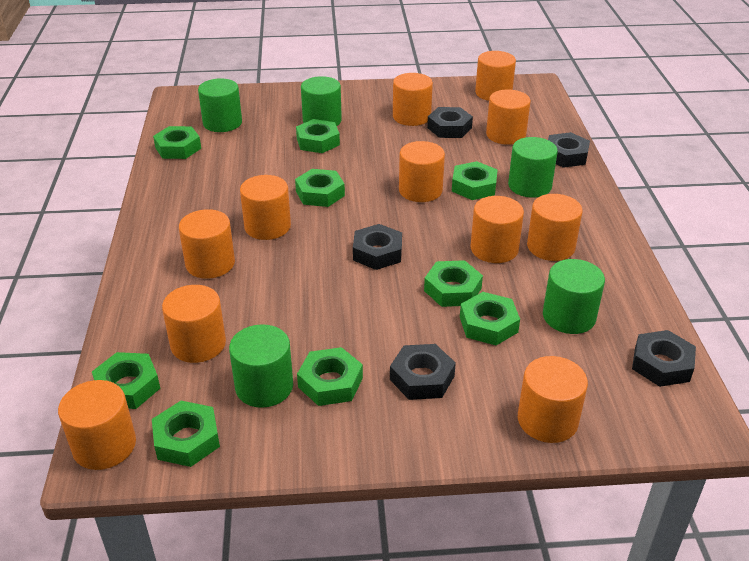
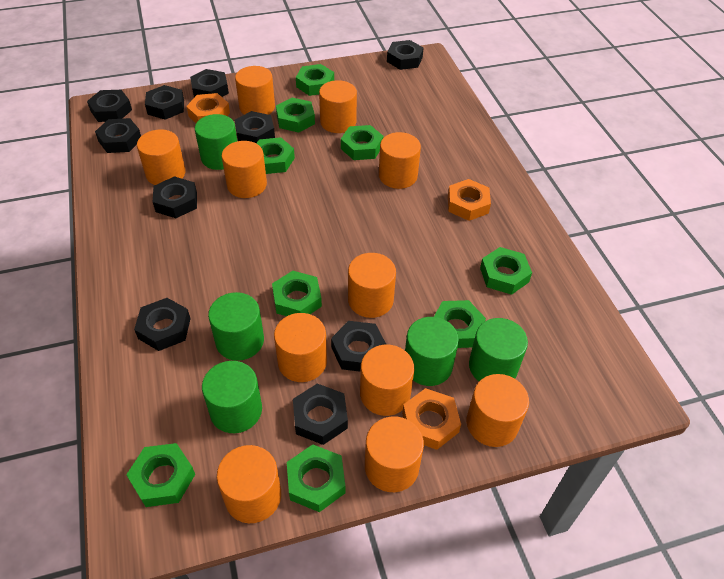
black nut: [353,224,402,270] [390,344,456,400] [427,107,473,138] [548,132,590,168] [632,330,696,387] = 5 -> [87,90,132,122] [95,118,141,153] [134,298,191,351] [145,85,184,120] [153,176,197,218] [190,69,229,97] [235,111,275,143] [293,384,348,445] [331,321,387,372] [387,40,423,70] = 10
orange nut: none = 0 -> [186,93,230,123] [402,388,461,450] [448,179,491,221] = 3

